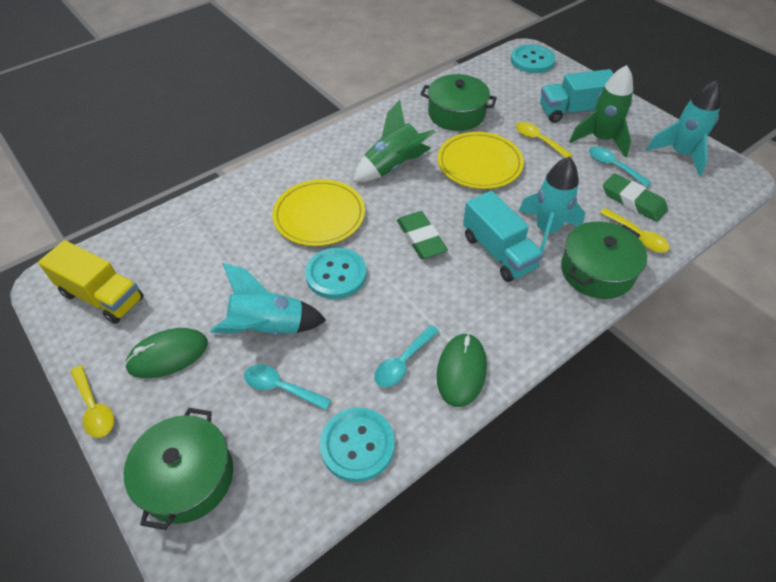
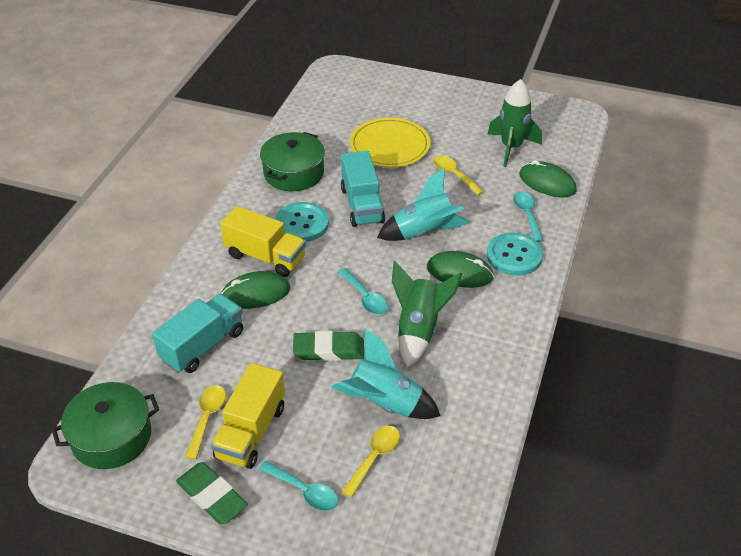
green mouse: [125,328,208,378] [437,333,487,407] = 2 -> [222,271,290,309] [427,251,494,288] [519,160,577,197] = 3
green pot: [123,408,233,530] [421,74,497,131] [561,221,647,299] = 3 -> [52,382,159,469] [260,132,325,191] = 2
turquoise button: [305,247,367,299] [320,407,395,482] [511,44,556,73] = 3 -> [275,202,329,242] [487,232,543,276] = 2
turquoise rocket: [210,263,326,336] [518,157,585,252] [646,80,722,176] = 3 -> [332,328,441,419] [377,168,470,241] = 2
yellow plate: [272,179,365,246] [438,132,524,189] = 2 -> [350,118,431,167] = 1
yellow truck: [38,240,144,324] = 1 -> [211,363,285,469] [220,206,306,277] = 2

